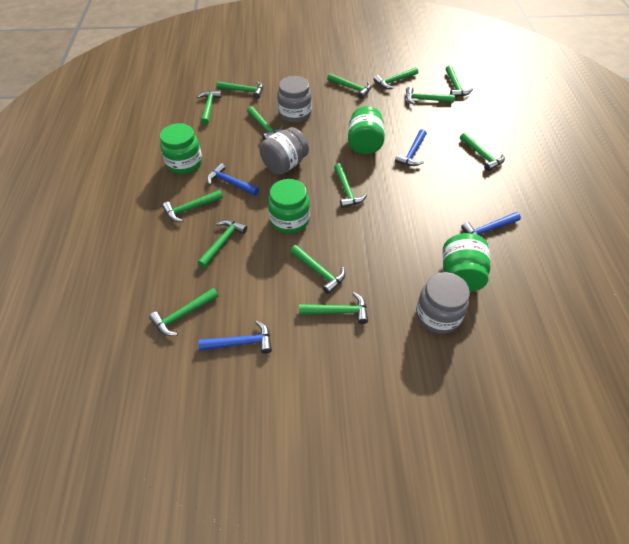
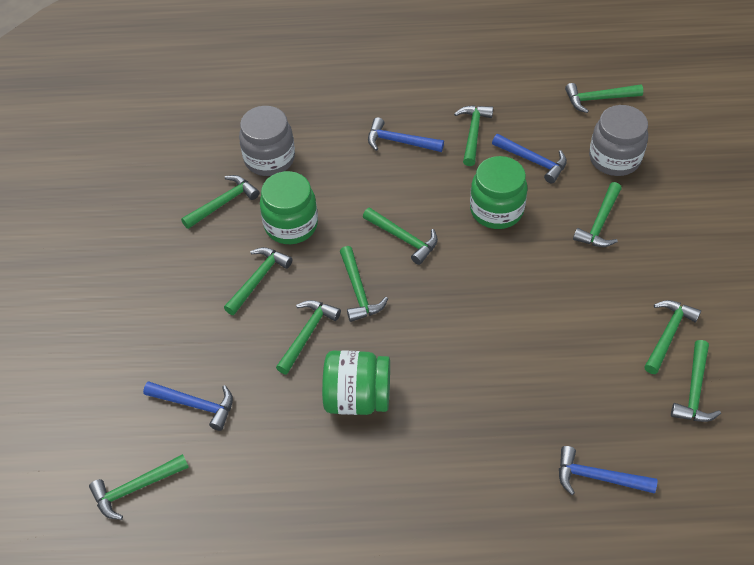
green hammer: [149,288,219,336] [163,190,223,222] [197,90,222,125] [198,220,247,268] [216,81,263,99] [247,106,284,140] [290,245,345,294] [299,292,368,324] [327,73,371,99] [334,163,367,208] [374,67,418,89] [406,87,455,105] [445,65,473,97] [460,132,505,171] = 14 -> [89,454,189,520] [181,175,260,229] [224,247,293,315] [276,300,341,374] [340,246,388,322] [363,207,438,265] [454,105,493,166] [565,83,643,113] [573,182,622,247] [644,300,701,374] [671,340,721,422] = 11
green jar: [160,123,202,174] [268,179,310,234] [348,106,385,154] [443,233,490,292] = 4 -> [260,171,318,244] [322,350,390,415] [470,156,527,229] = 3
grey jar: [259,127,309,175] [277,76,312,123] [416,272,470,334] = 3 -> [239,106,295,176] [589,105,648,176] = 2

